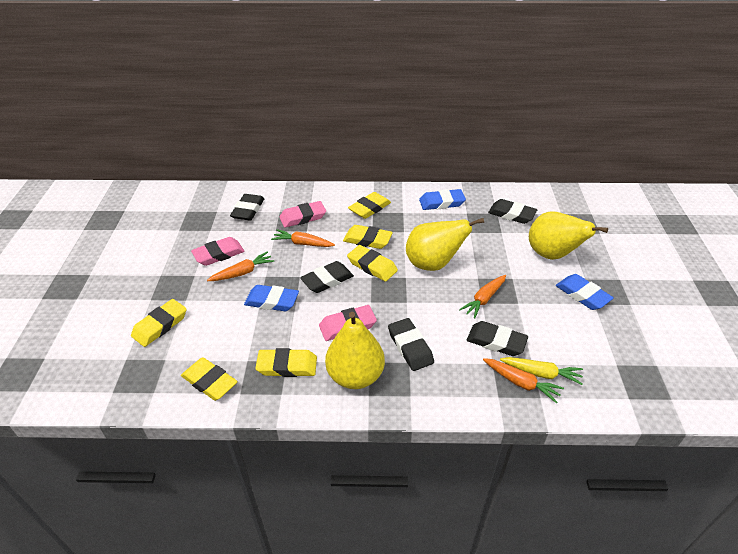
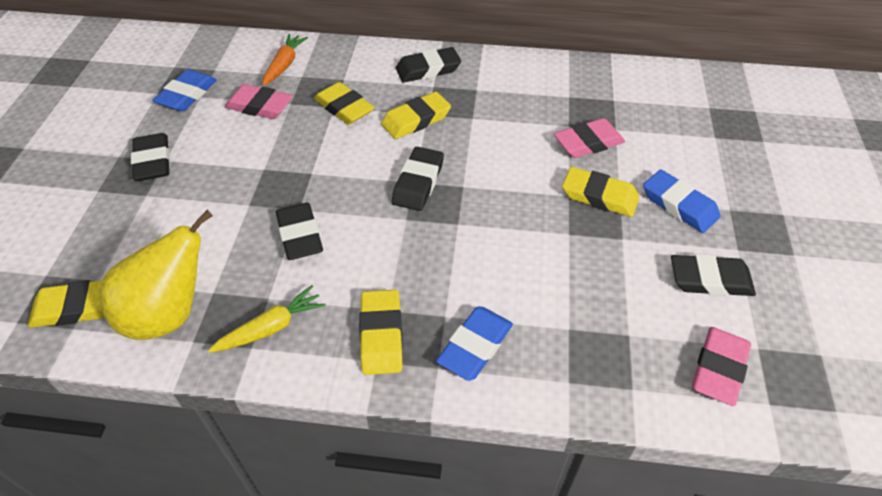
orange carrot: [207,252,274,281] [271,229,335,247] [459,275,506,319] [483,358,564,403] = 4 -> [262,34,308,86] = 1
yellow eraser: [131,299,187,347] [181,357,238,401] [256,348,317,377] [343,225,393,249] [347,245,398,282] [348,192,391,219] = 6 -> [28,280,104,328] [314,82,375,125] [359,290,403,375] [381,92,451,139] [562,167,640,217] = 5
yellow pear: [325,312,385,389] [406,218,484,271] [529,211,608,260] = 3 -> [99,210,213,340] = 1

